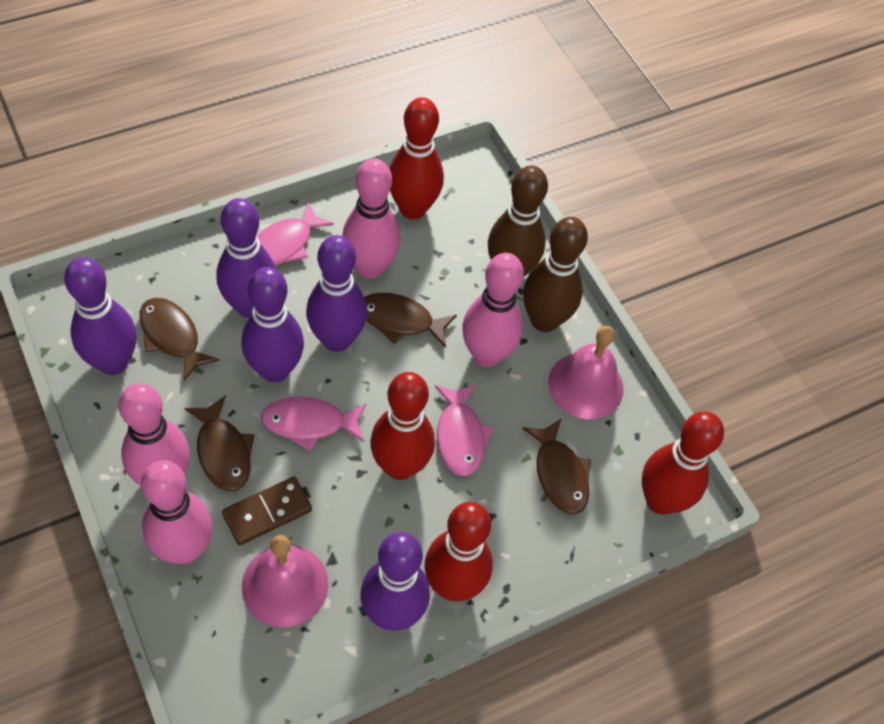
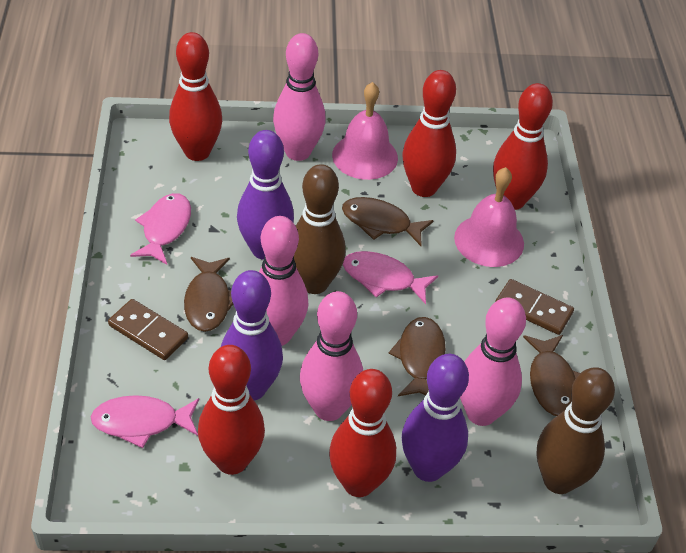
brown domino: [222,477,312,545] = 1 -> [108,299,188,360] [495,279,574,335] = 2
purple bowling pin: [64,257,136,375] [216,198,276,318] [241,267,304,382] [306,235,367,352] [360,532,430,631] = 5 -> [221,270,283,400] [237,130,294,260] [402,354,469,482] = 3
red bowling pin: [370,372,435,480] [389,97,444,219] [424,502,493,601] [642,411,724,515] = 4 -> [169,32,222,161] [198,345,265,475] [329,369,396,497] [402,70,456,197] [493,83,553,210] = 5

